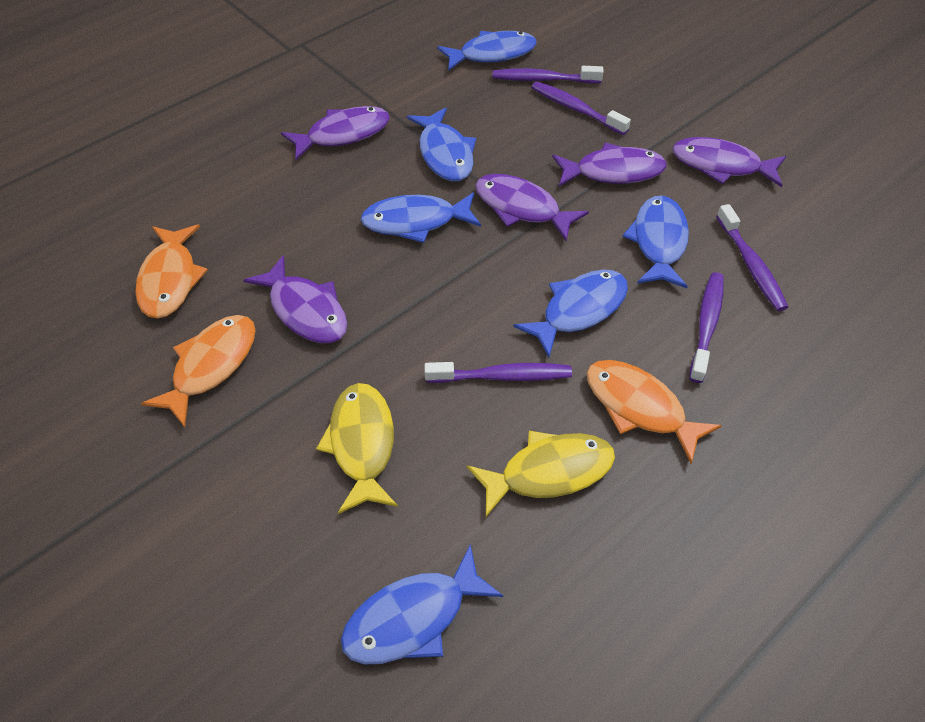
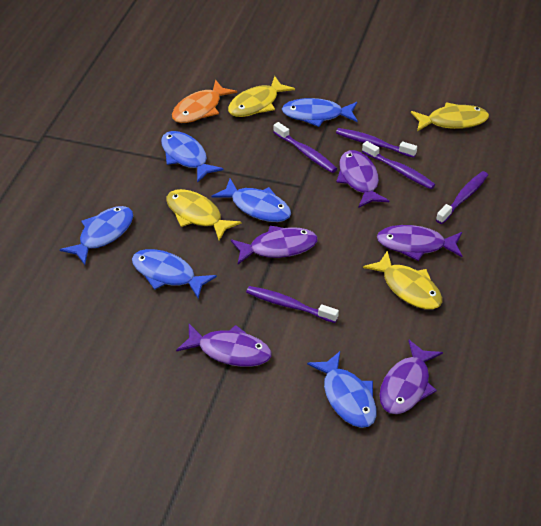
orange fish: [135,224,208,319] [141,315,256,427] [587,360,722,464] = 3 -> [172,80,237,123] = 1
yellow fish: [316,383,398,514] [467,431,615,517] = 2 -> [166,189,241,241] [228,76,295,117] [363,251,442,310] [411,102,489,132] = 4

